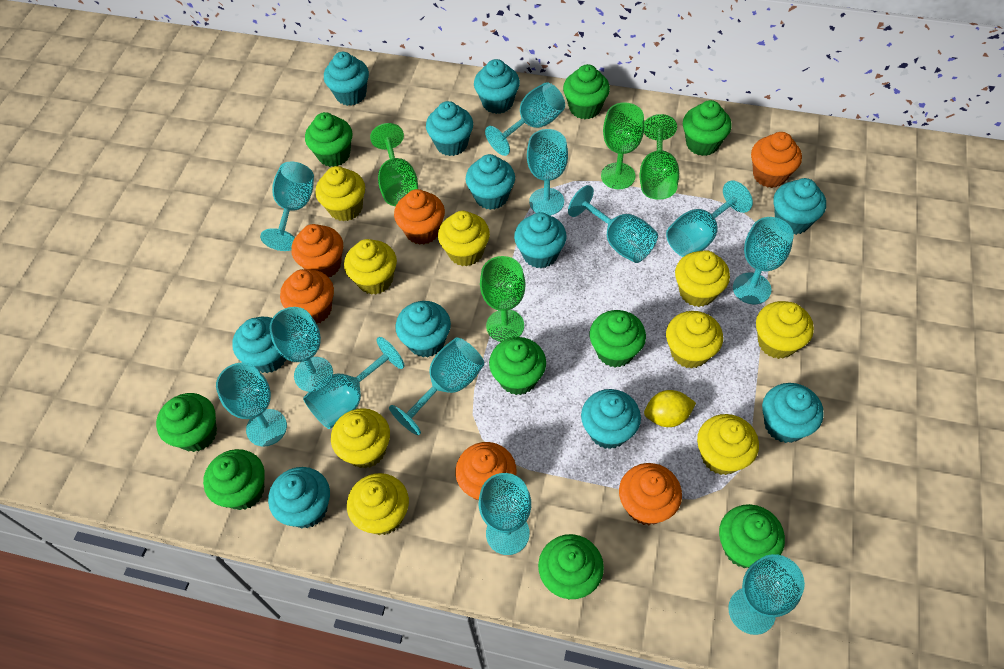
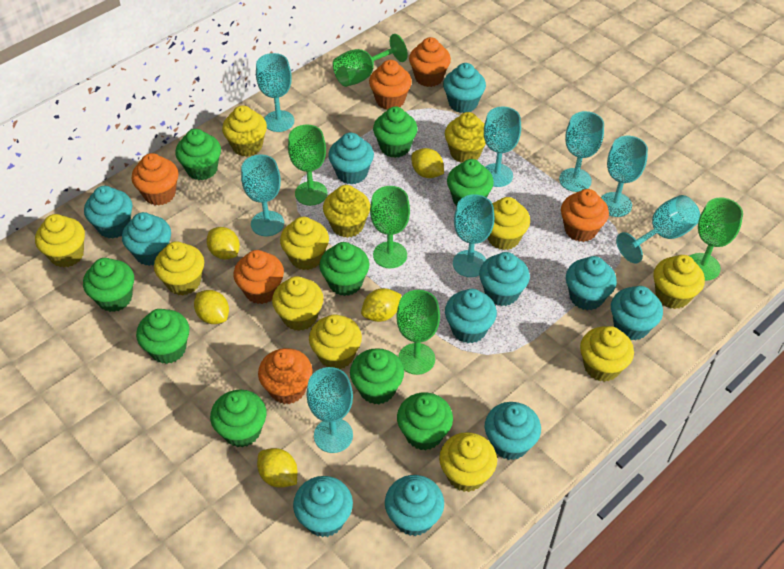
green goblet: [370,123,418,206] [480,256,526,342] [601,102,644,189] [639,114,679,200] = 4 -> [288,125,327,206] [333,34,408,87] [370,186,410,268] [396,290,440,375] [690,197,743,281] = 5
turquoise goblet: [216,362,287,447] [260,161,314,251] [270,307,333,392] [303,337,405,429] [389,338,484,435] [479,473,531,555] [485,82,565,156] [527,129,568,215] [568,185,658,263] [666,181,753,257] [728,554,805,635] [733,217,794,304] = 12 -> [241,155,284,236] [256,53,294,132] [307,367,353,453] [453,194,494,277] [484,107,521,187] [559,111,604,192] [601,136,648,217] [616,195,700,264] = 8
yellow cupcake: [315,166,365,221] [331,408,390,468] [344,239,397,295] [347,473,409,535] [438,211,490,266] [666,311,723,369] [675,250,730,307] [697,414,759,475] [756,301,814,359] = 9 -> [35,214,85,267] [154,241,204,295] [222,105,267,157] [272,276,324,331] [280,217,329,270] [309,314,362,369] [323,185,370,238] [439,432,497,492] [445,112,486,163] [488,197,530,250] [580,326,634,382] [653,255,705,309] = 12
yellow lemon: [644,390,696,427] = 1 -> [194,290,229,324] [207,227,240,260] [257,448,298,488] [361,288,402,322] [411,148,444,178] = 5

